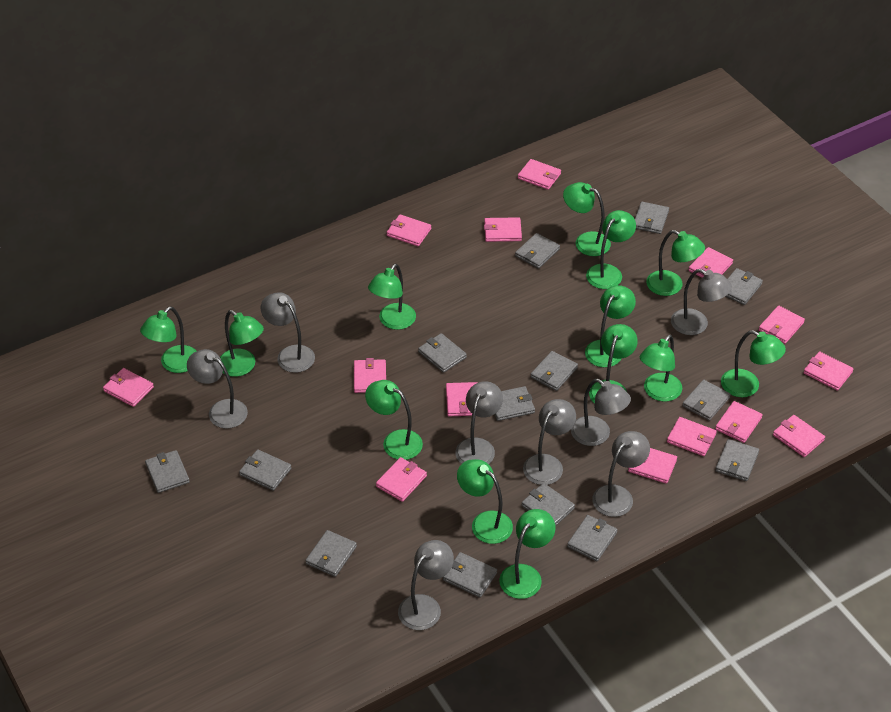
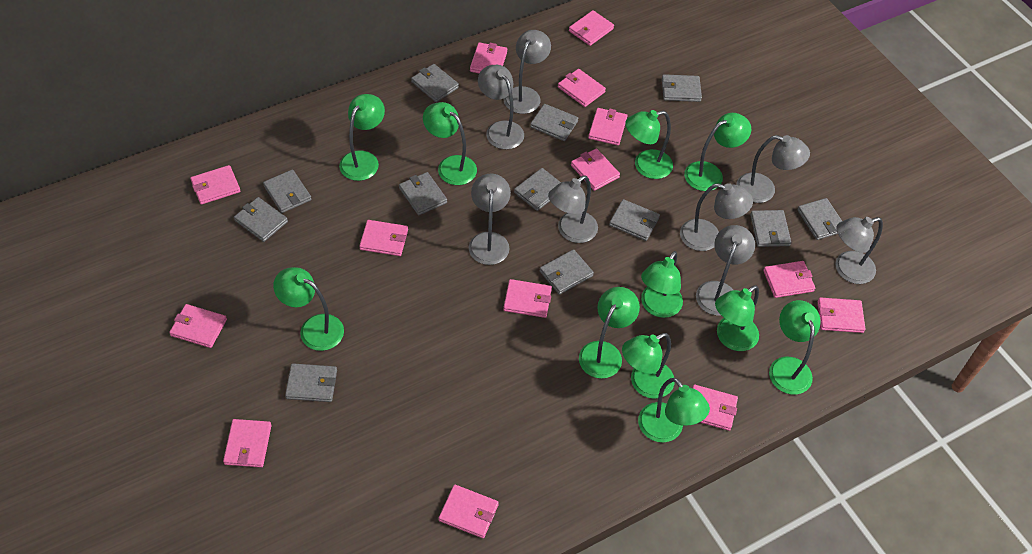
green lamp: [140,307,196,373] [220,310,264,377] [365,380,423,460] [368,264,416,330] [457,459,513,544] [499,509,555,599] [563,182,611,256] [585,285,636,367] [586,210,636,289] [589,324,638,404] [640,335,682,401] [646,230,705,296] [721,330,786,397] = 13 -> [273,267,344,351] [339,94,385,181] [423,102,477,185] [579,287,640,379] [622,333,674,399] [625,110,673,179] [638,378,710,443] [641,251,683,318] [684,113,751,191] [715,285,759,351] [769,300,821,395] = 11
grey wallet: [145,450,190,493] [239,449,292,491] [305,530,357,577] [418,333,467,373] [443,552,497,598] [494,386,535,421] [515,233,560,269] [522,483,575,526] [530,351,578,391] [567,515,617,561] [635,202,669,234] [682,380,731,421] [715,439,759,481] [726,268,763,305] = 14 -> [234,197,288,242] [263,169,312,213] [285,363,337,402] [399,172,447,215] [411,64,459,102] [514,168,561,211] [530,104,578,141] [540,249,594,295] [609,199,660,241] [662,74,702,102] [750,210,791,247] [797,198,842,240] = 12

